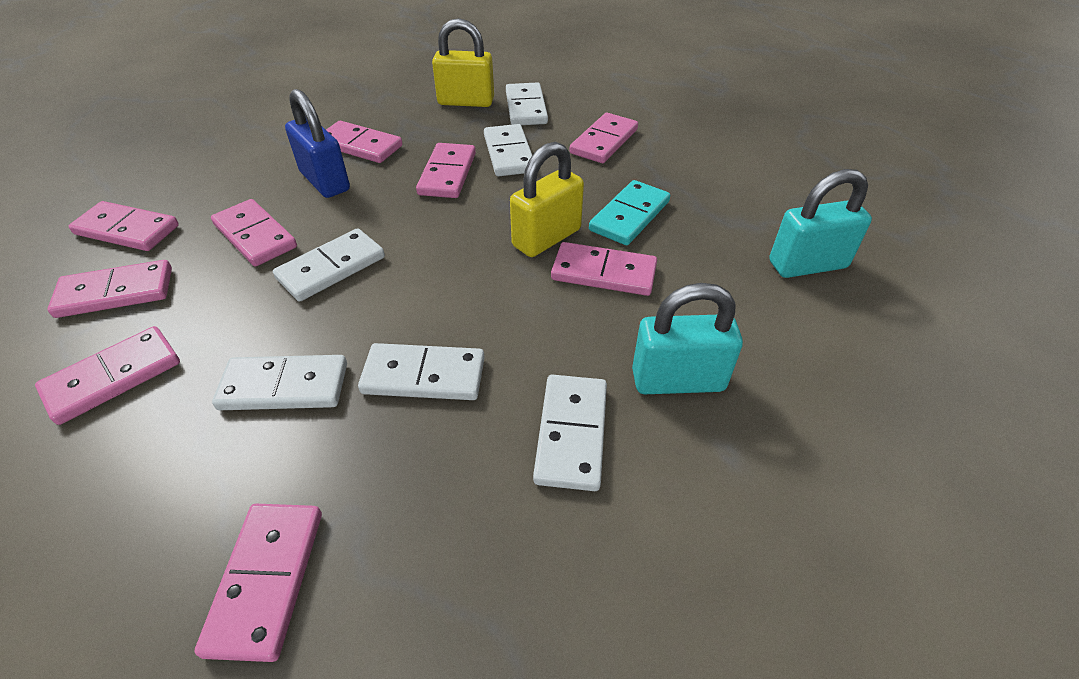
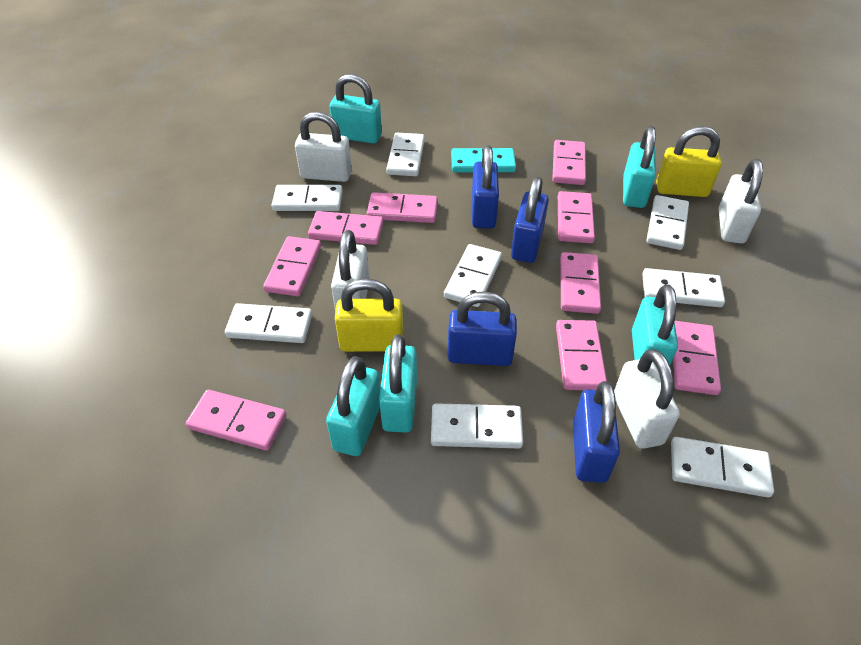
blue padlock: [285,89,350,198] = 1 -> [448,291,517,366] [472,145,499,228] [511,177,549,263] [573,381,620,483] = 4
turquoise padlock: [632,283,743,394] [769,169,872,278] = 2 -> [326,356,380,456] [329,74,382,144] [379,334,417,433] [623,126,656,208] [632,284,678,365] = 5
white domino: [212,355,347,410] [273,228,385,302] [358,343,485,400] [484,124,532,176] [506,82,548,125] [533,375,607,491] = 6 -> [225,303,312,343] [272,185,343,211] [386,133,425,176] [431,403,523,449] [444,244,502,307] [642,268,725,307] [646,195,689,250] [671,437,774,497] = 8
white padlock: none = 0 -> [295,111,352,182] [331,230,370,310] [614,349,680,449] [718,159,763,244] = 4

